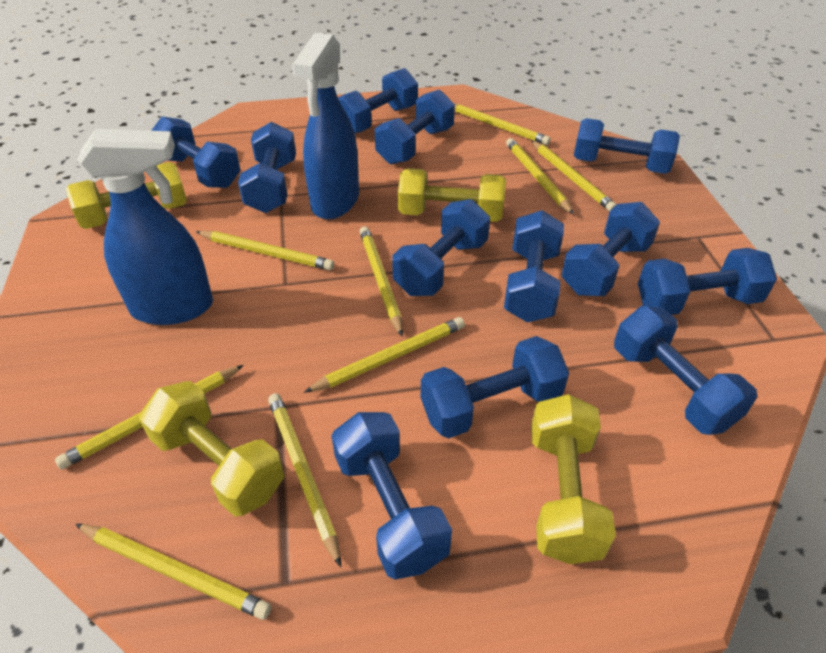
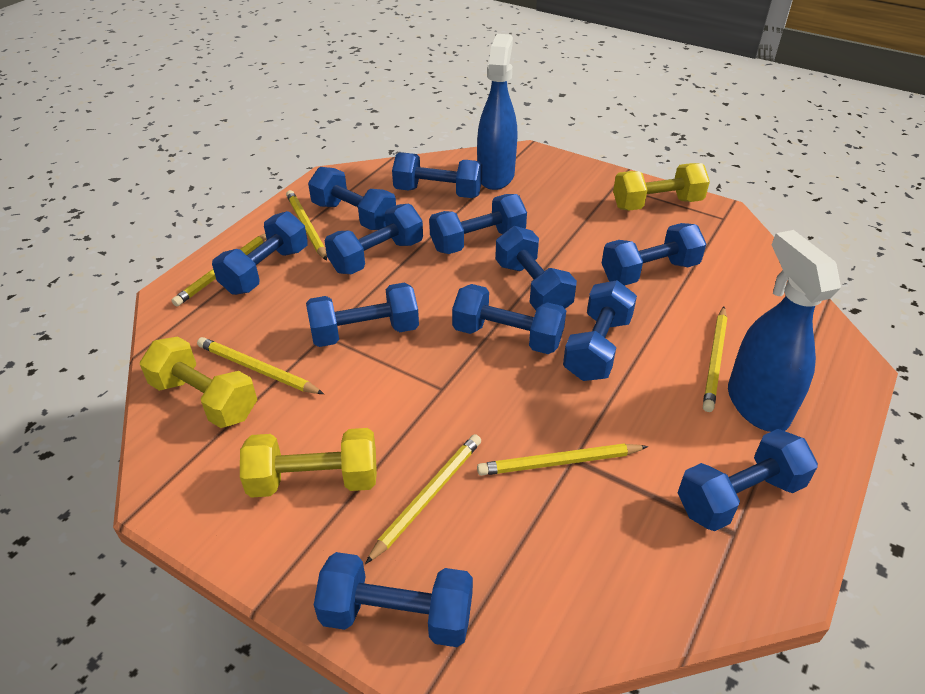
yellow dumbbell: [66,162,187,229] [139,381,284,517] [398,168,506,222] [531,394,616,564] = 4 -> [140,337,257,428] [240,428,377,498] [613,163,710,211] = 3
yellow pencil: [55,365,244,469] [75,524,272,620] [196,231,334,270] [268,393,341,567] [304,317,465,393] [360,226,403,336] [454,104,551,145] [506,138,574,215] [531,140,617,212] = 9 -> [171,234,267,306] [197,337,324,394] [286,190,327,261] [365,434,481,564] [477,444,648,476] [703,307,727,412] = 6

